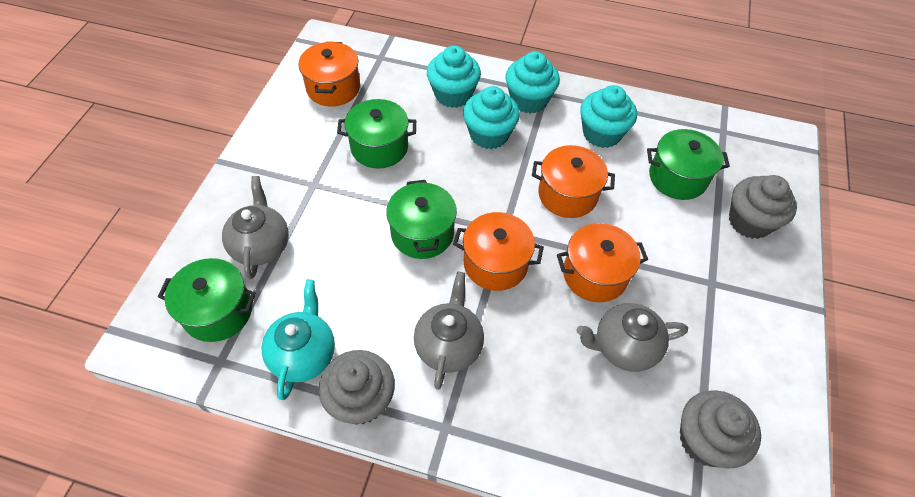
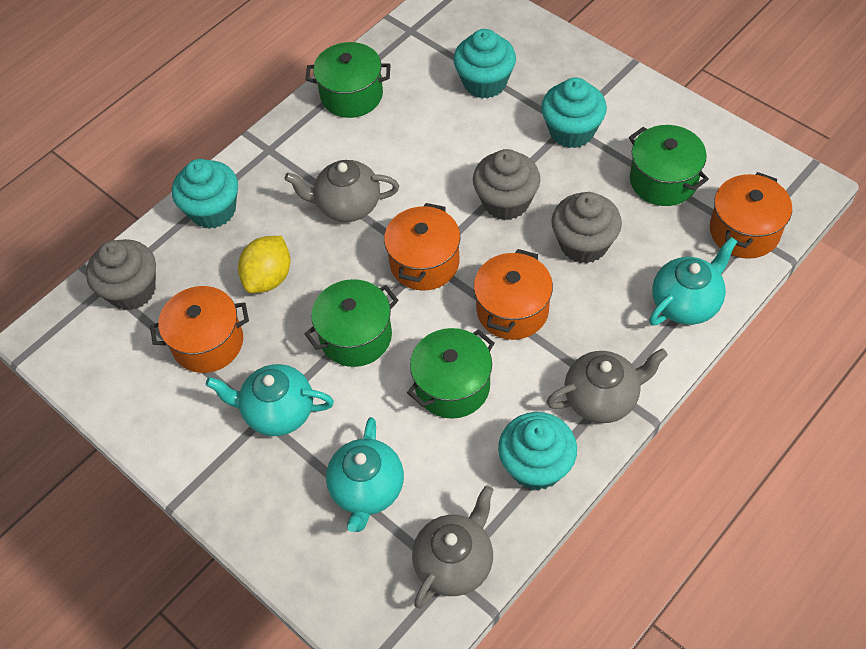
turquoise teapot: [262,279,335,400] = 1 -> [206,364,334,436] [326,417,404,532] [649,237,738,326] = 3
yellow lemon: none = 0 -> [238,236,290,293] = 1

